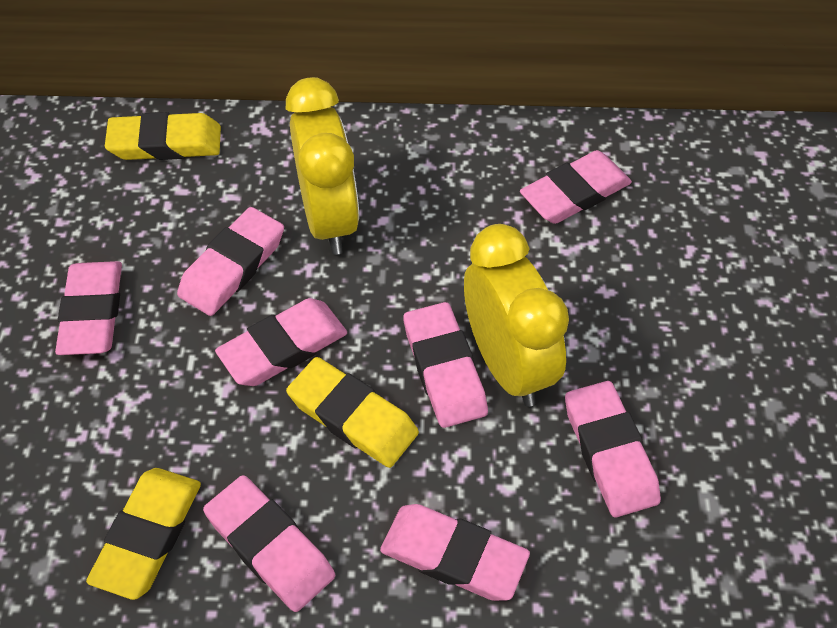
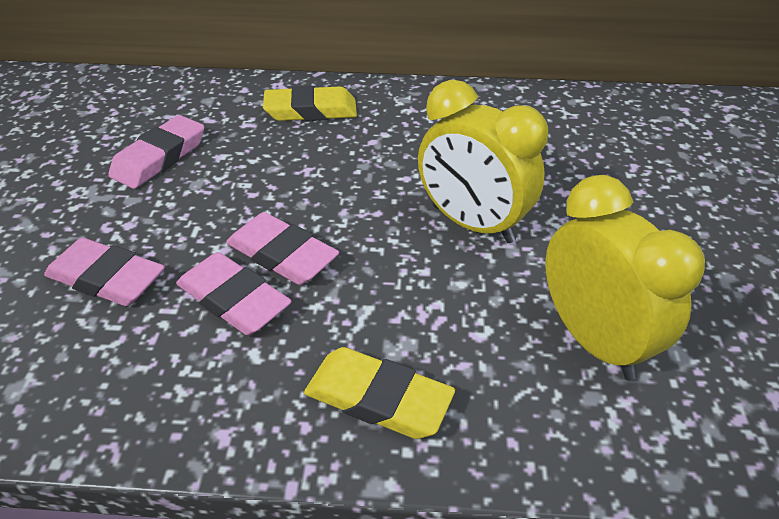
pink eraser: [55,261,122,355] [177,207,284,316] [203,475,335,612] [215,298,347,386] [380,504,530,601] [403,302,488,428] [520,150,632,224] [565,381,661,518] = 8 -> [44,238,165,306] [108,115,204,189] [176,252,292,335] [226,212,339,285] = 4
yellow eraser: [86,468,201,600] [105,112,221,160] [286,357,419,468] = 3 -> [263,86,357,121] [304,347,455,439] = 2

